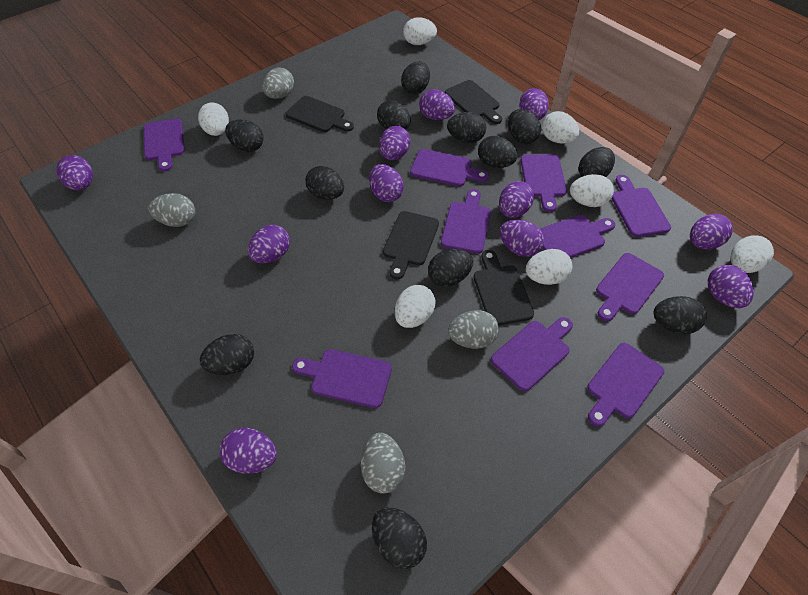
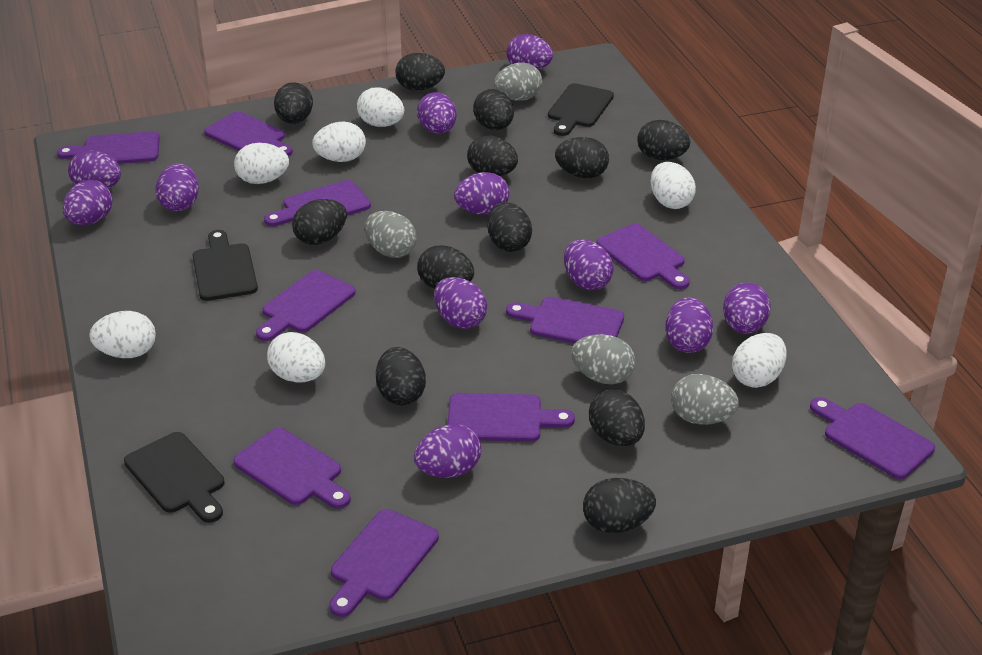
black cutting board: [286,96,354,132] [383,211,439,280] [445,80,502,124] [474,250,534,325] = 4 -> [124,432,225,523] [192,230,258,301] [548,83,614,136] = 3

